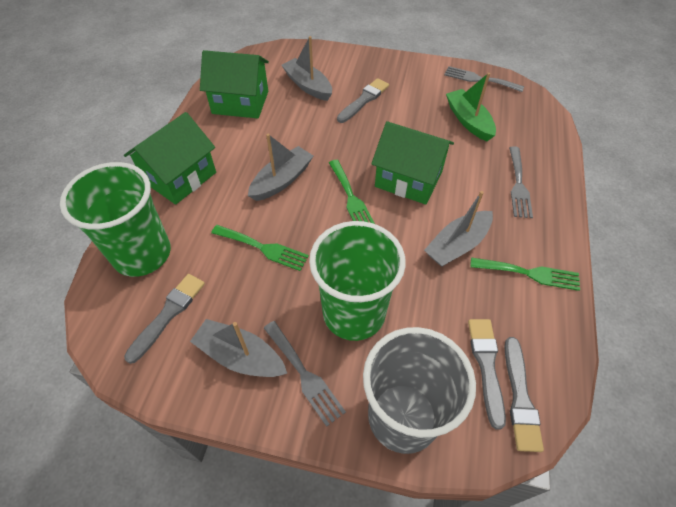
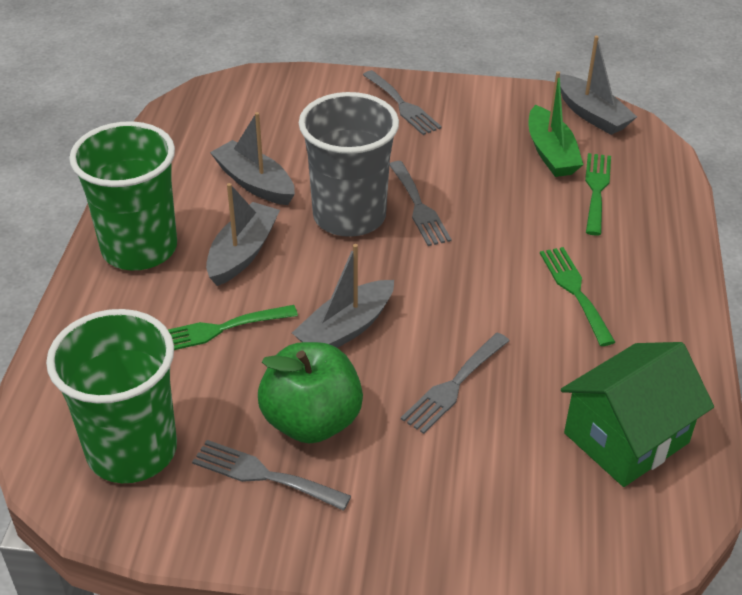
green apple: none = 0 -> [258,342,363,443] = 1
green house: [124,112,216,205] [200,50,269,118] [371,121,454,205] = 3 -> [561,342,714,487] = 1
grey brush: [124,274,205,364] [337,78,389,123] [468,319,506,430] [505,337,544,452] = 4 -> none = 0
grey fork: [264,321,346,427] [444,66,524,92] [509,146,533,218] = 3 -> [192,440,351,511] [363,70,442,135] [389,161,452,246] [401,333,509,434] = 4

